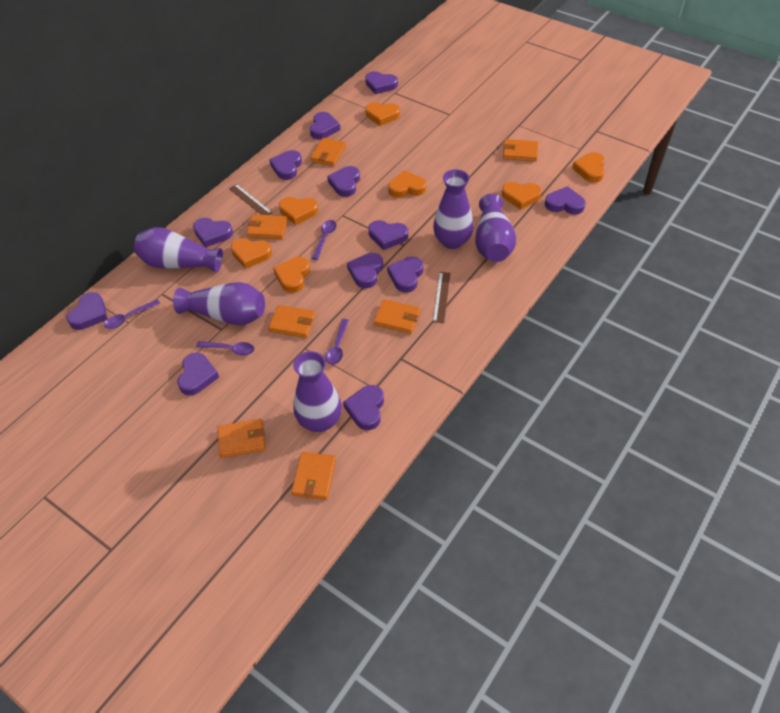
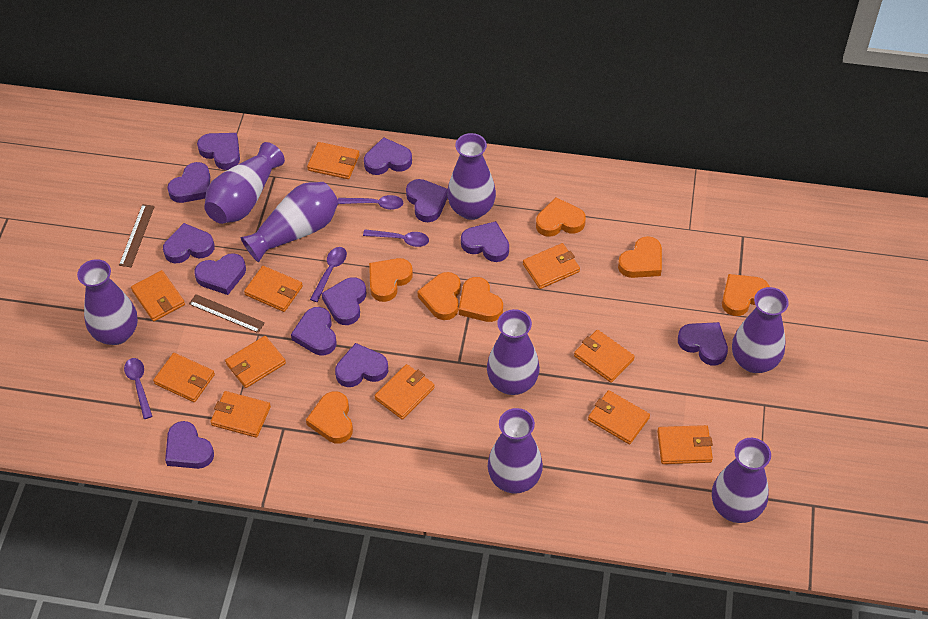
orange wallet: [218,419,266,458] [247,214,288,239] [268,305,316,338] [291,452,336,500] [310,138,346,166] [374,299,421,334] [503,139,538,162] = 7 -> [131,270,185,321] [153,353,215,402] [210,391,271,438] [225,336,286,388] [244,266,303,312] [307,142,360,179] [374,364,435,420] [523,243,580,289] [574,330,635,383] [588,390,650,444] [657,425,713,464] = 11
purple vase: [134,227,223,273] [173,282,265,325] [293,351,342,432] [433,169,473,249] [475,194,516,262] = 5 -> [77,259,138,345] [204,142,285,224] [241,182,339,262] [447,133,496,220] [487,309,540,395] [488,408,543,494] [712,438,771,523] [732,287,789,373] = 8

